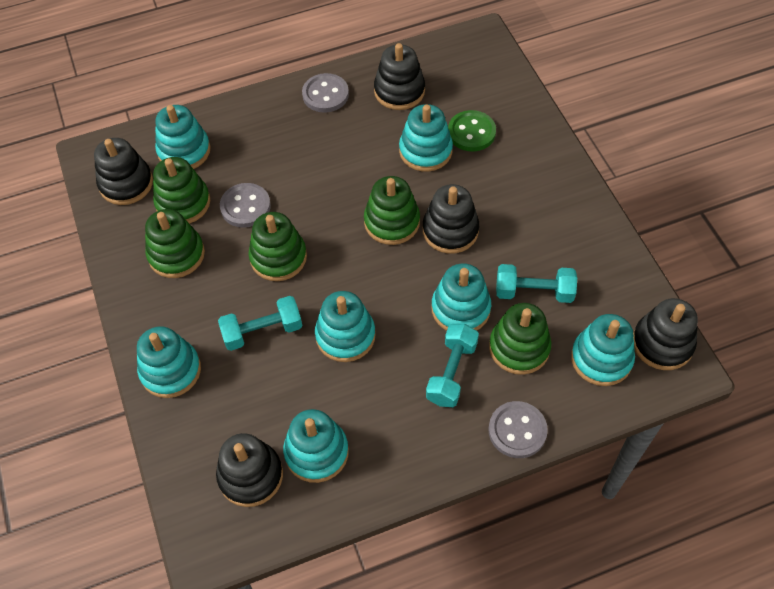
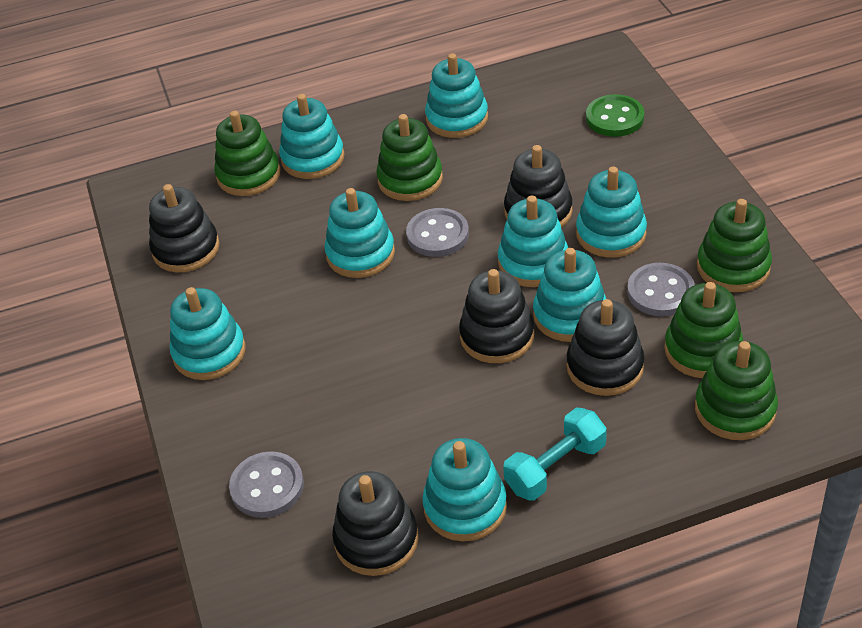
turquoise dumbbell: [218,296,302,351] [426,324,479,407] [496,264,577,303] = 3 -> [503,408,607,501] = 1
turquoise stacking toy: [137,326,201,398] [155,105,211,169] [283,409,349,483] [315,291,376,362] [399,104,453,172] [431,263,491,331] [571,314,635,386] = 7 -> [170,287,246,380] [279,94,344,179] [324,188,395,278] [422,438,507,541] [425,53,488,138] [498,196,568,287] [533,248,606,342] [576,166,647,258] = 8

